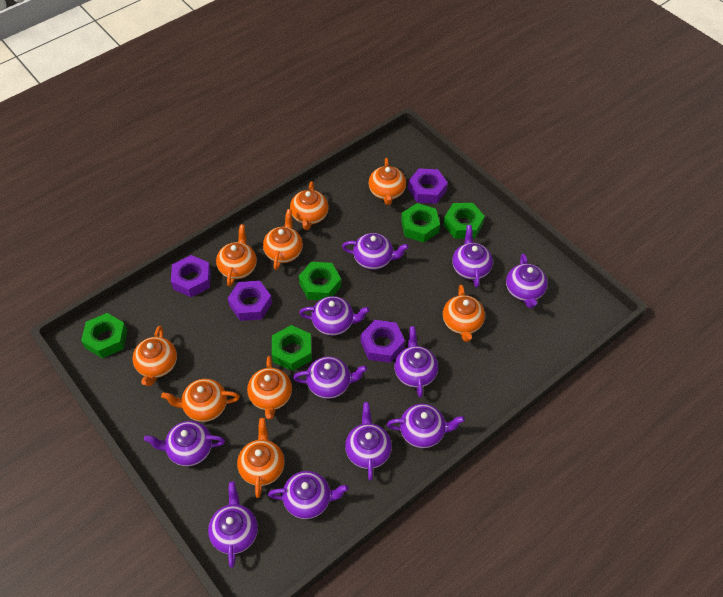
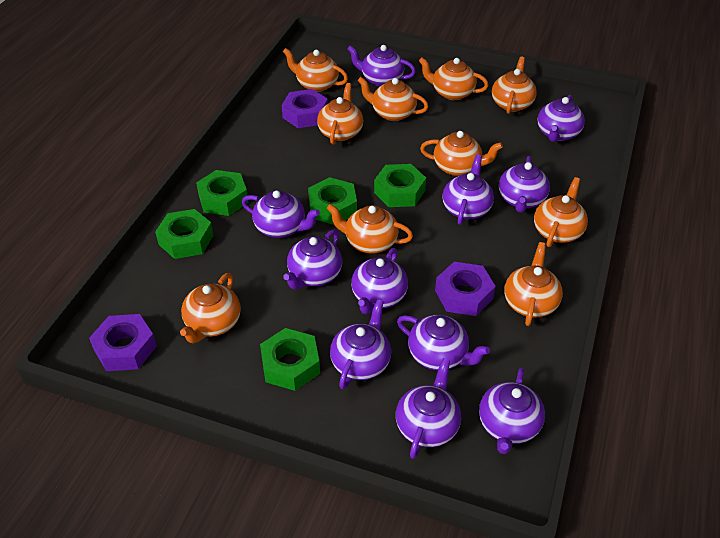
orange teapot: [133,326,177,386] [161,379,240,422] [216,224,257,287] [237,418,285,498] [247,356,292,419] [263,209,303,270] [290,181,328,230] [368,158,406,205] [443,285,485,342] = 9 -> [180,273,241,343] [283,48,348,92] [317,83,363,145] [327,204,413,254] [358,77,429,121] [419,58,489,100] [420,131,503,176] [492,56,537,114] [504,242,563,326] [534,177,588,247] = 10
purple nut: [171,255,211,297] [228,281,272,321] [361,320,405,363] [408,168,448,204] = 4 -> [89,314,157,371] [282,89,328,128] [435,262,496,316] = 3

